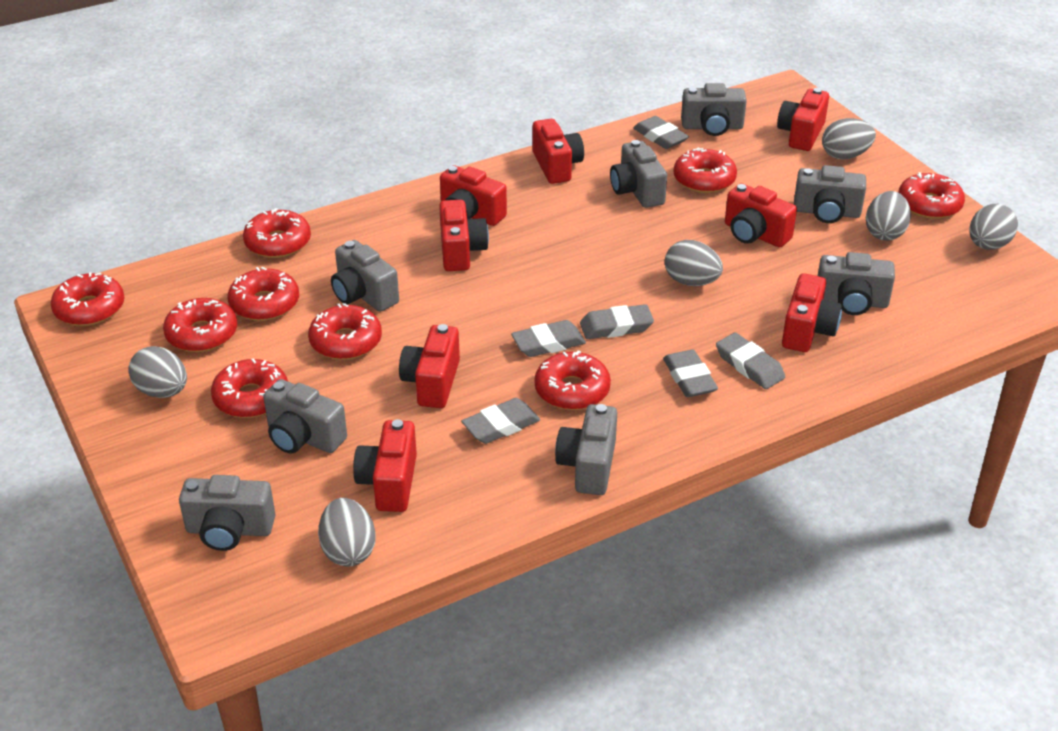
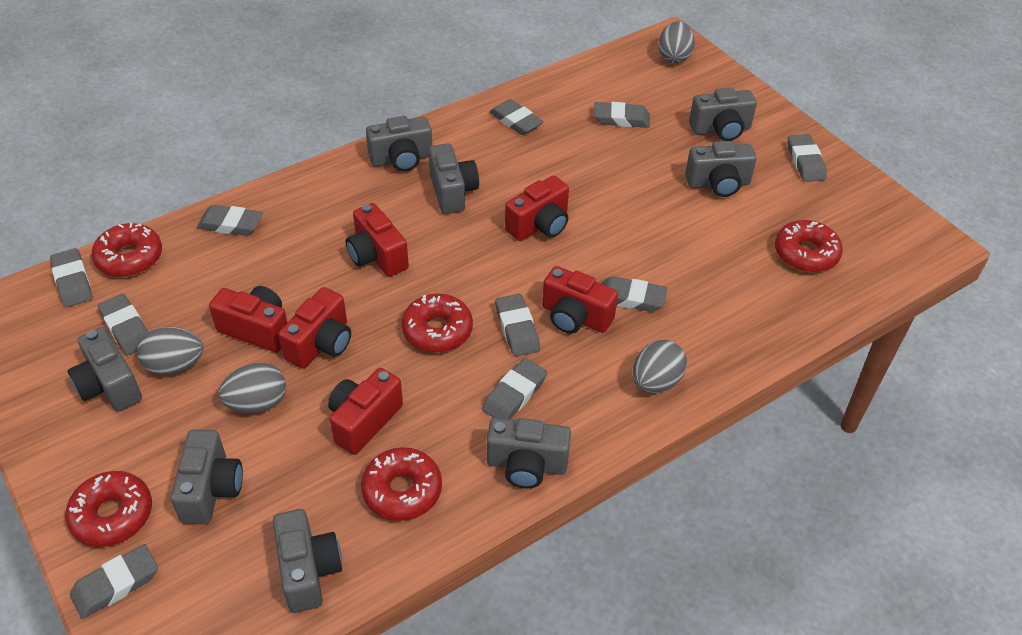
grey egg: [128,346,187,398] [318,498,376,567] [665,240,723,286] [822,118,876,159] [866,191,911,241] [969,204,1018,250] = 6 -> [137,326,204,375] [218,363,286,413] [632,340,687,393] [658,21,695,64] = 4
grey eraser: [461,398,540,444] [511,320,586,357] [580,304,654,339] [633,116,689,149] [663,350,718,397] [716,332,785,389] = 6 -> [50,248,93,307] [70,544,158,619] [98,294,148,355] [197,205,263,236] [482,358,547,419] [490,99,543,135] [495,294,540,357] [594,102,650,128] [601,276,667,312] [788,134,827,182] = 10
red camera: [353,419,417,512] [399,324,460,408] [439,200,489,271] [440,165,507,226] [533,119,584,184] [725,183,797,248] [777,88,829,151] [782,273,842,352] = 8 -> [209,286,287,352] [278,287,351,369] [328,368,403,455] [346,203,409,277] [505,175,569,241] [542,266,618,334] = 6
red donut: [51,272,125,326] [163,298,237,352] [211,358,288,418] [227,267,299,321] [243,208,311,258] [308,303,382,360] [534,351,611,410] [673,147,737,193] [898,172,965,219] = 9 -> [65,471,152,547] [92,223,162,277] [361,447,442,521] [401,294,473,353] [775,220,843,273] = 5

